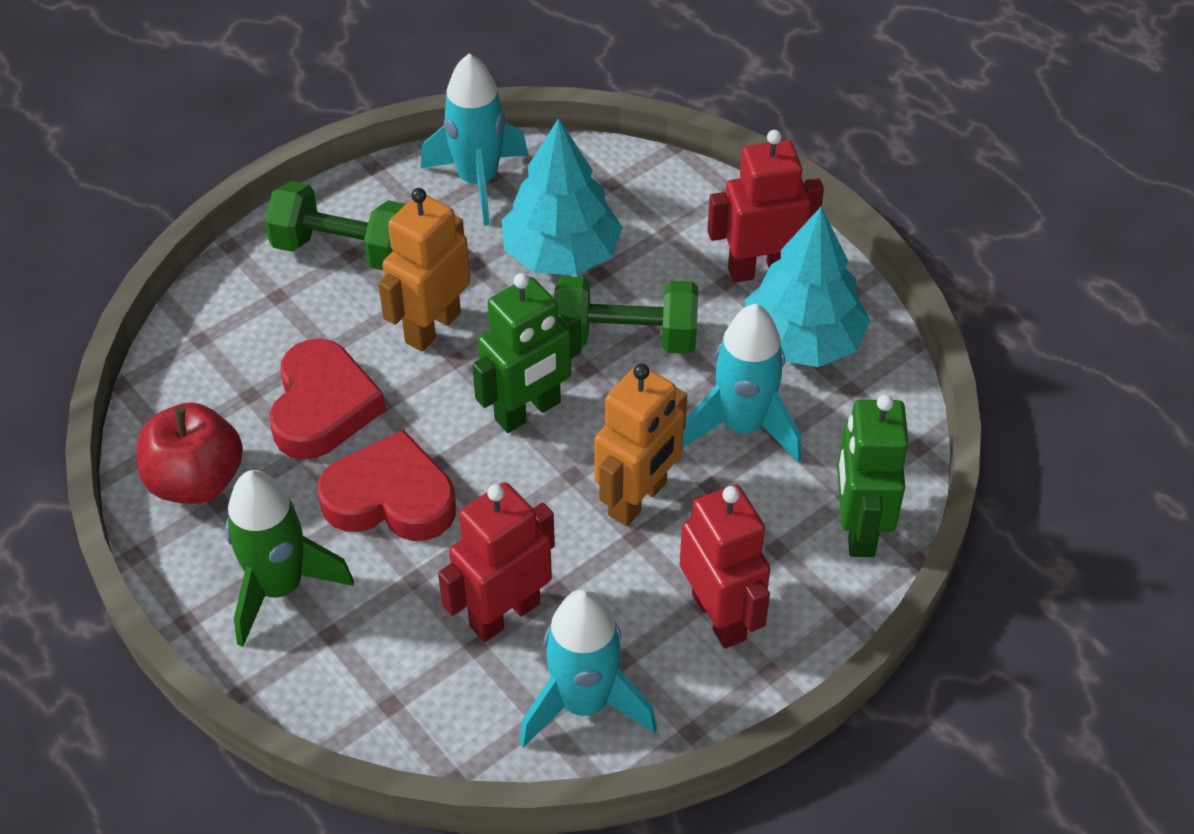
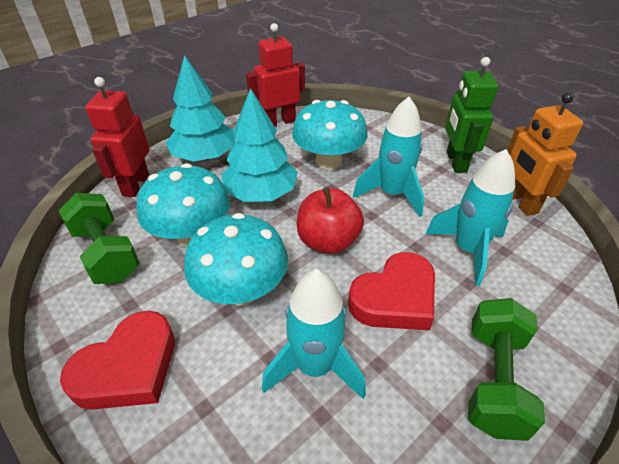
green robot: [472,273,581,433] [837,394,909,557] = 2 -> [445,57,498,173] = 1
green rocket: [225,470,354,647] = 1 -> none = 0
orange robot: [378,188,470,351] [594,363,687,526] = 2 -> [507,93,583,216] = 1
red robot: [438,482,555,642] [680,485,770,648] [707,130,824,282] = 3 -> [85,77,149,197] [246,23,305,126] = 2
turquoise mushroom: none = 0 -> [136,163,230,247] [184,213,288,306] [292,100,367,170] = 3

